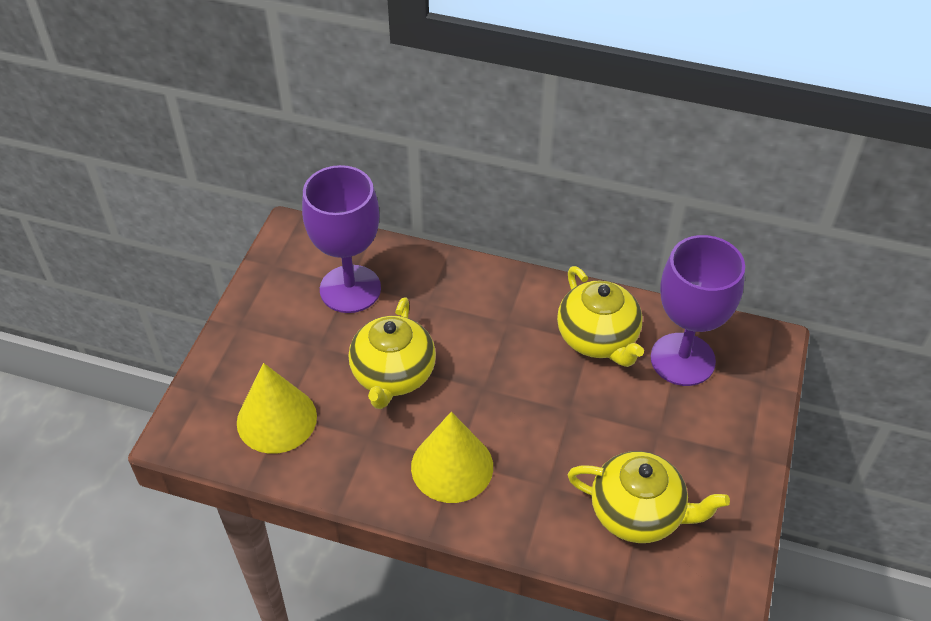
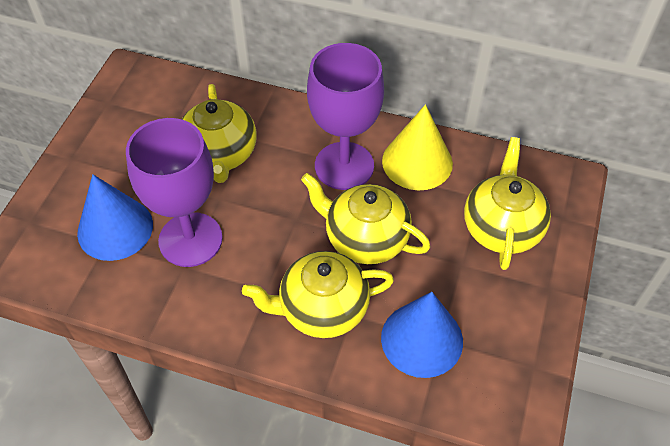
blue cone: none = 0 -> [77,174,153,261] [381,292,463,378] = 2
yellow cone: [237,363,317,454] [411,412,493,503] = 2 -> [382,104,453,190] = 1
yellow teapot: [349,297,436,409] [557,266,644,367] [568,451,730,543] = 3 -> [182,84,257,183] [242,251,394,338] [301,173,431,264] [464,137,551,270] = 4

